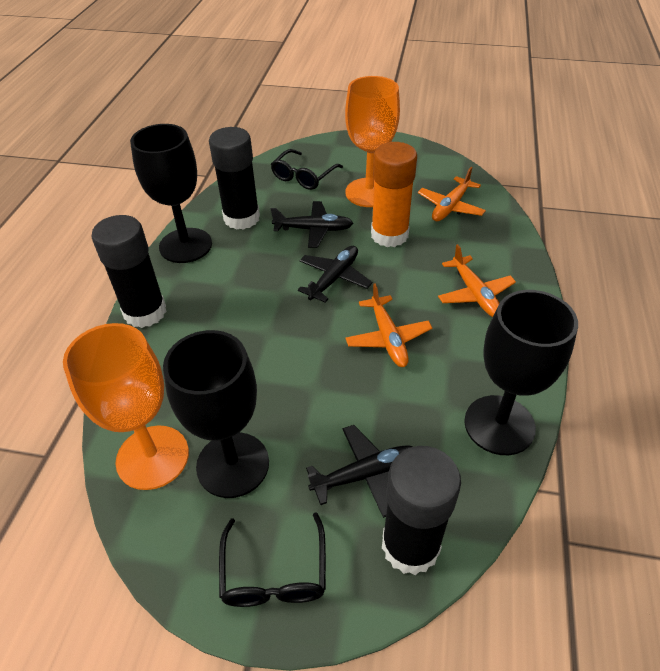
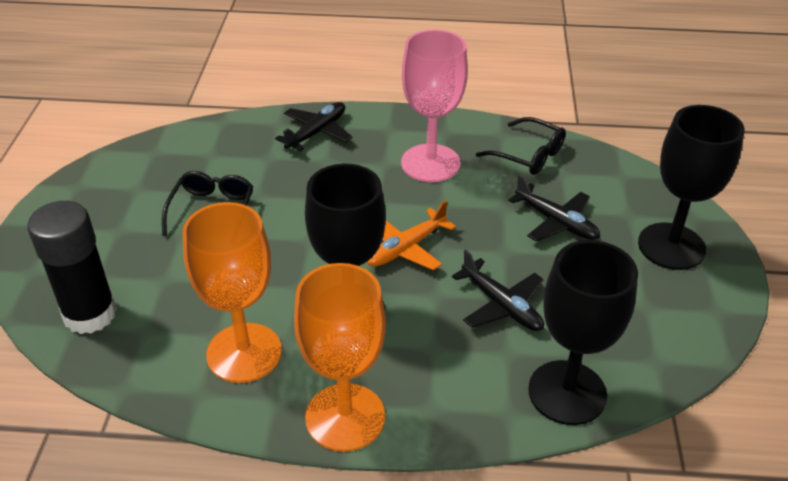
black glue stick: [91,215,167,328] [209,127,260,230] [382,446,461,575] = 3 -> [27,201,117,334] = 1
orange glue stick: [371,142,417,247] = 1 -> none = 0
orange plane: [345,283,432,367] [418,167,486,221] [438,244,516,317] = 3 -> [367,201,456,270] = 1
pink goblet: none = 0 -> [401,30,468,182] = 1

